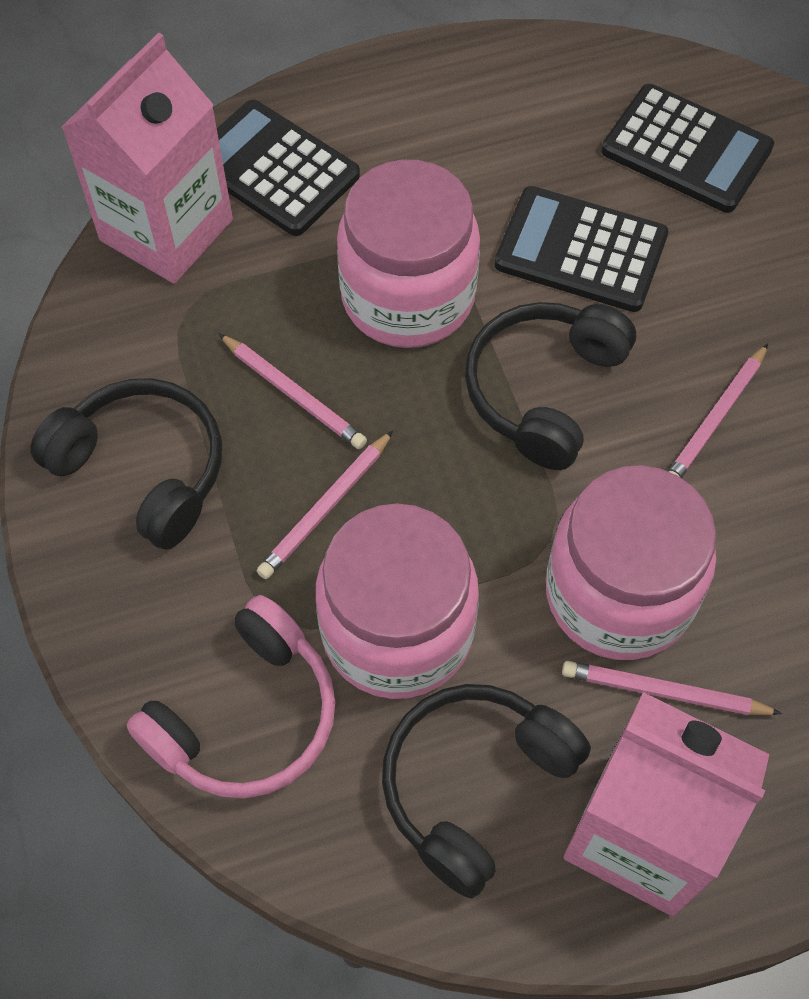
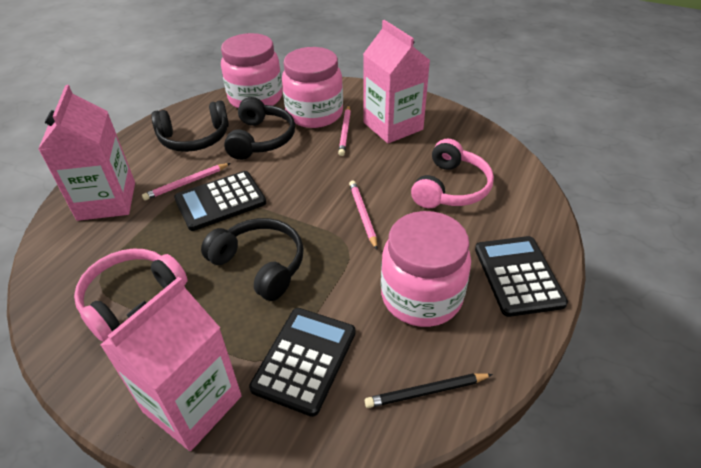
black pencil: none = 0 -> [365,373,493,408] = 1
pink carton: [61,33,233,284] [564,692,770,916] = 2 -> [38,85,135,221] [100,277,242,451] [363,20,430,144] = 3
pink headphones: [126,595,336,799] = 1 -> [74,249,188,342] [411,139,494,208] = 2
pink pencil: [219,334,367,449] [257,430,393,579] [562,661,782,715] [668,344,768,478] = 4 -> [142,163,231,200] [338,105,351,156] [349,181,377,250] = 3

